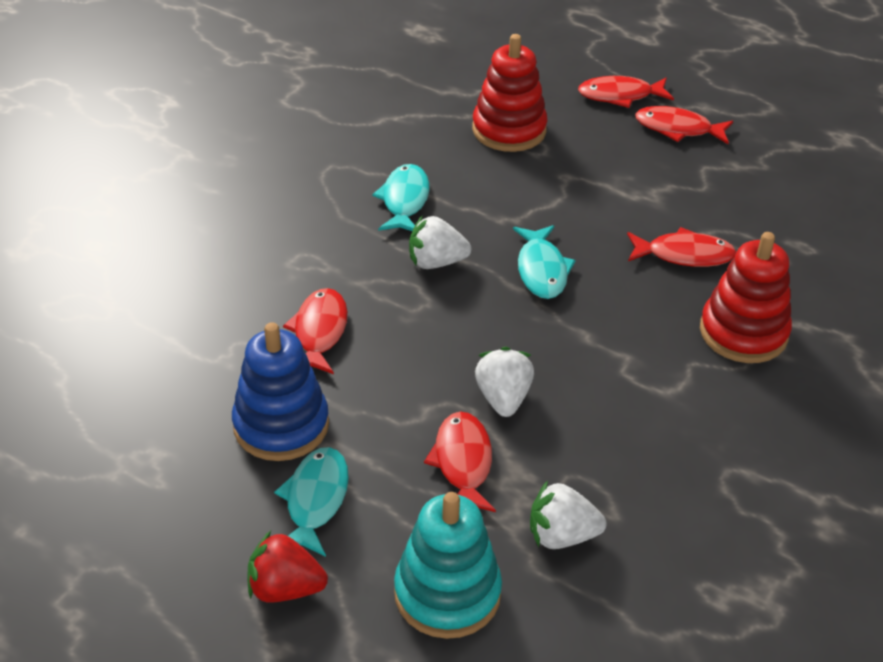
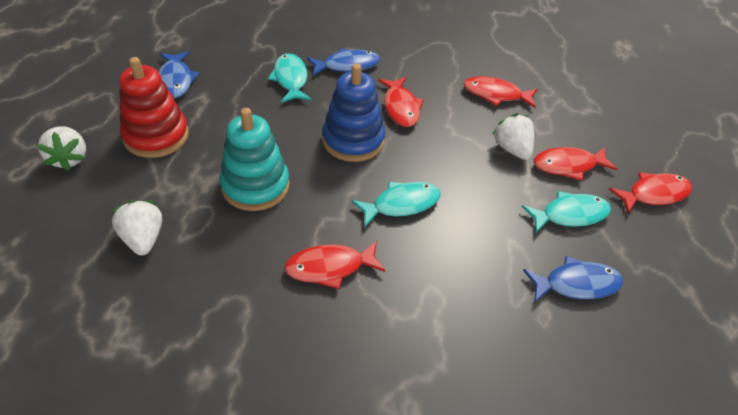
blue fish: none = 0 -> [159,51,199,98] [307,49,380,76] [523,256,623,303] = 3
red stacking toy: [472,34,547,152] [700,232,792,363] = 2 -> [119,57,189,158] = 1
red strawberry: [247,531,328,603] = 1 -> none = 0

